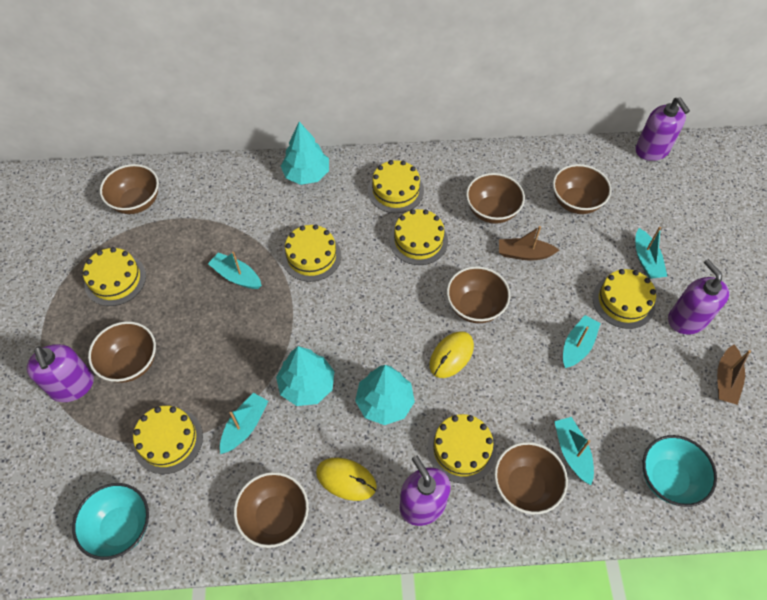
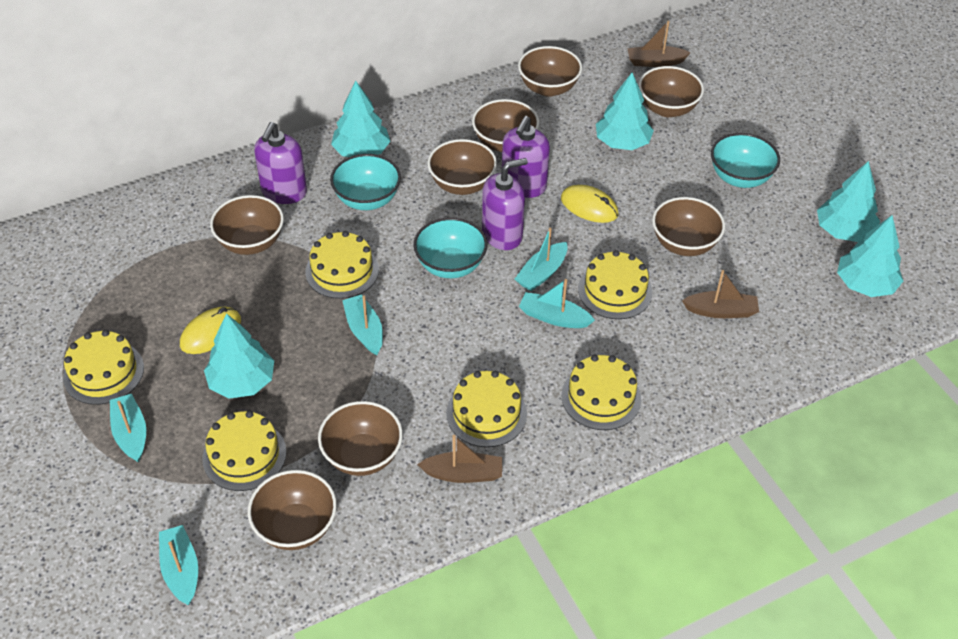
brown boat: [499,226,559,260] [717,344,751,405] = 2 -> [417,435,502,483] [627,21,691,67] [682,270,759,318] = 3
brown bowl: [88,321,156,383] [100,164,159,214] [234,472,309,548] [447,266,510,323] [466,173,525,224] [494,442,568,514] [553,164,611,214] = 7 -> [210,195,284,255] [248,470,337,550] [318,401,403,476] [427,139,497,195] [472,99,539,152] [518,46,582,97] [639,66,704,117] [652,197,725,256] = 8
purple soap dispenser: [26,344,94,402] [400,455,451,526] [635,97,690,161] [668,259,729,335] = 4 -> [254,122,307,204] [482,158,528,250] [502,116,550,198] = 3
turquoise bowl: [72,483,149,560] [643,435,717,507] = 2 -> [330,154,401,210] [413,218,488,278] [711,133,780,188] = 3
turquoise tree: [276,346,335,406] [281,122,329,185] [355,365,415,425] = 3 -> [204,313,274,399] [331,81,390,157] [596,72,654,150] [817,161,880,242] [837,215,903,297] = 5
yellow cake: [83,247,146,306] [133,406,203,474] [282,224,341,282] [368,160,424,213] [389,209,448,265] [427,414,497,484] [593,269,656,329] = 7 -> [63,330,144,405] [202,411,287,491] [305,231,379,299] [446,371,527,447] [561,355,641,430] [578,250,652,319] = 6

